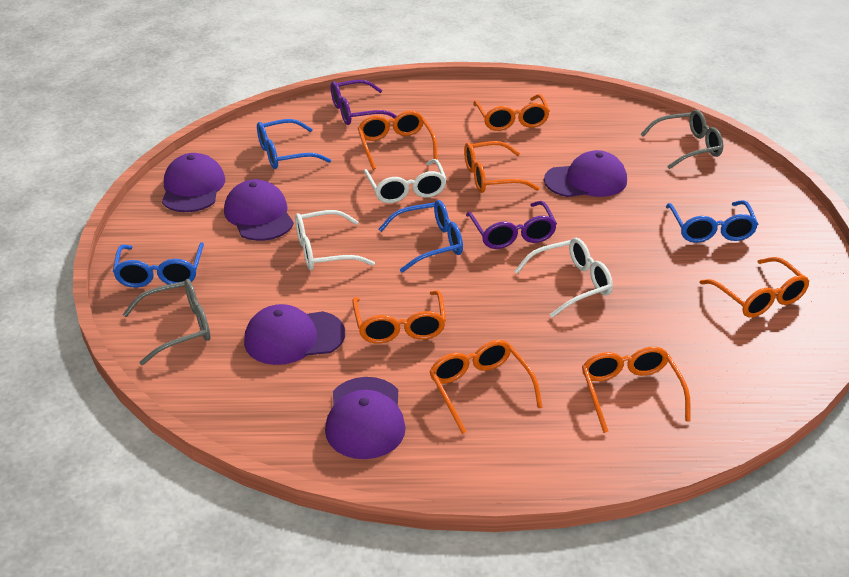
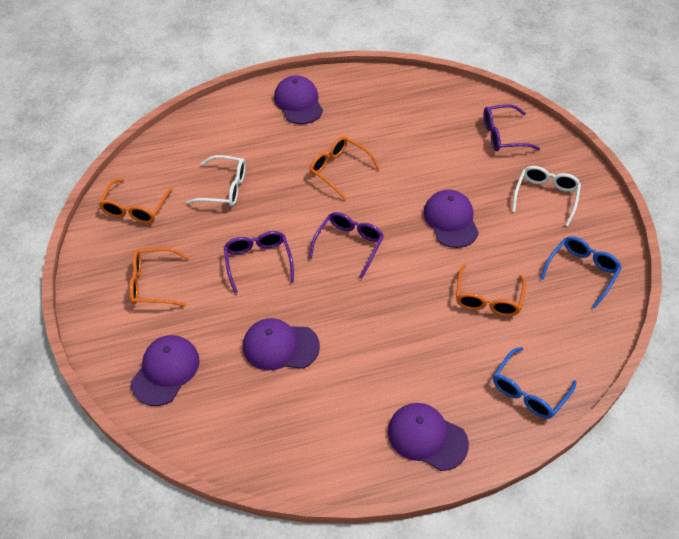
blue glasses: [113,242,204,288] [257,119,331,169] [379,200,463,273] [666,200,758,243] = 4 -> [493,347,577,419] [540,236,622,309] = 2
grey glasses: [123,279,211,365] [640,110,723,169] = 2 -> none = 0
orange glasses: [352,290,446,343] [358,111,438,170] [429,340,543,434] [464,141,539,193] [473,94,550,131] [582,347,691,433] [699,257,810,318] = 7 -> [99,178,173,223] [129,248,190,307] [310,136,380,200] [456,264,526,316] = 4
purple glasses: [331,80,397,125] [466,201,557,249] = 2 -> [224,231,294,294] [309,212,384,279] [483,104,540,151] = 3
white glasses: [295,210,375,271] [364,159,447,203] [514,238,613,318] = 3 -> [186,155,246,206] [512,166,581,226] = 2

